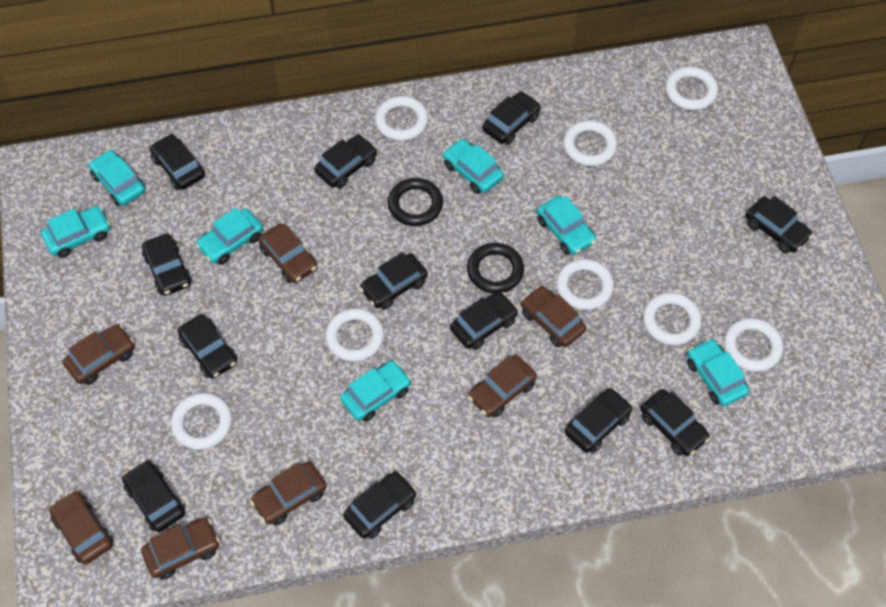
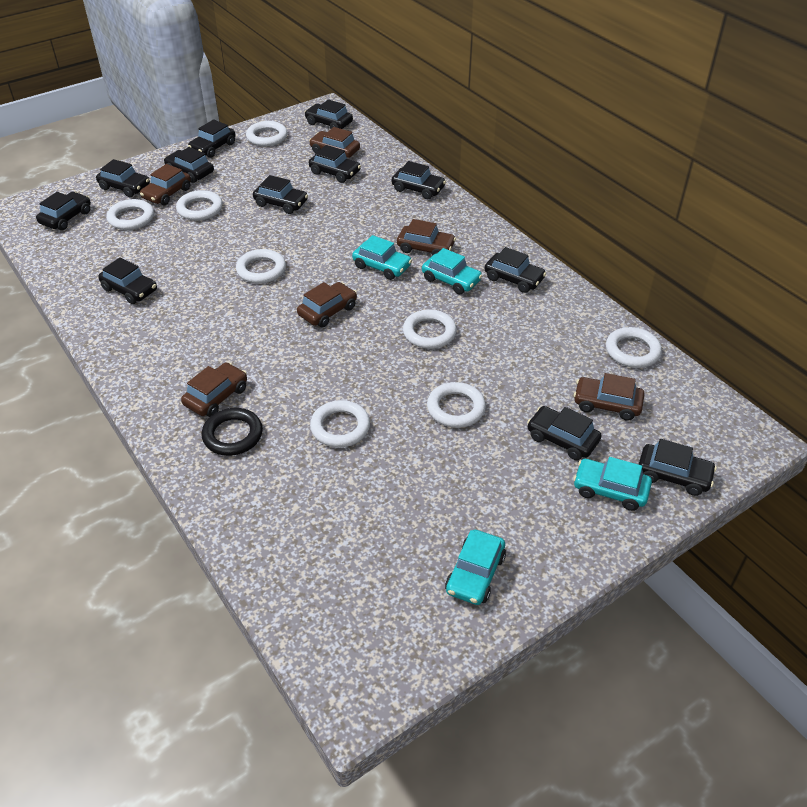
black ring: [388,178,443,226] [467,243,524,294] = 2 -> [201,408,263,456] = 1
brown car: [49,491,113,564] [63,324,134,385] [141,518,220,580] [250,461,326,525] [258,223,317,283] [468,355,537,418] [521,286,586,347] = 7 -> [140,164,191,205] [181,363,247,417] [297,282,357,327] [309,127,360,158] [397,219,456,256] [574,373,645,421] = 6
turquoise car: [41,206,110,258] [89,150,145,206] [196,207,263,265] [340,360,411,422] [443,139,504,194] [537,196,596,255] [687,338,749,406] = 7 -> [352,235,412,280] [422,248,482,294] [445,530,506,605] [573,457,652,511] = 4

